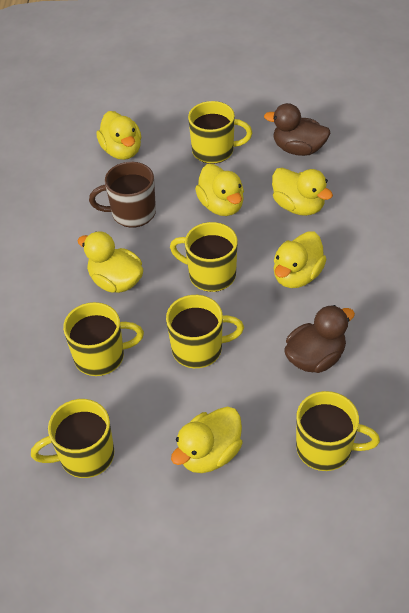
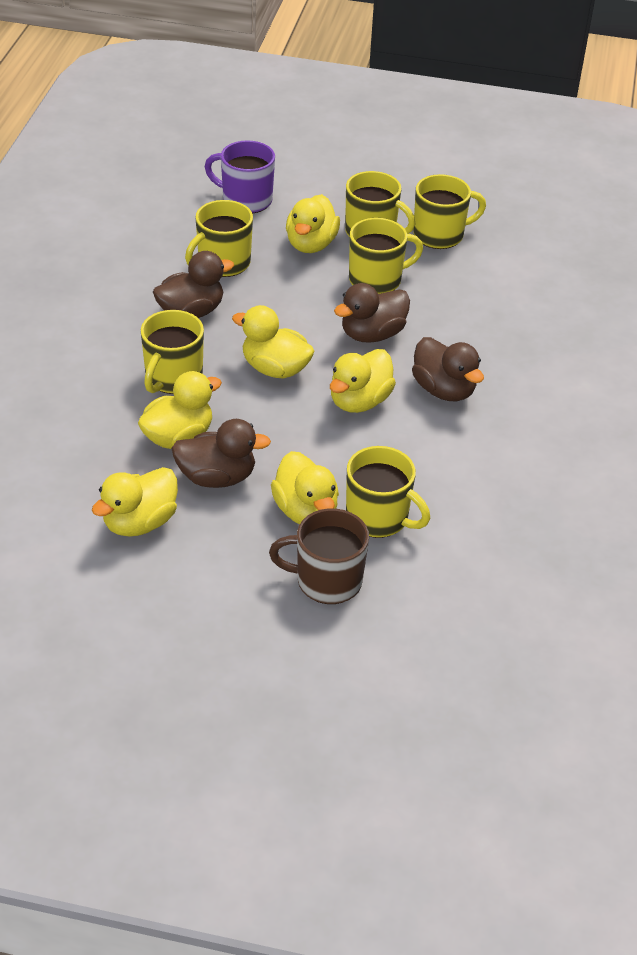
brown duck: [264,103,330,156] [285,305,355,373] = 2 -> [153,251,234,318] [171,419,271,488] [334,283,410,343] [412,337,484,401] = 4
purple mug: none = 0 -> [205,140,275,213] = 1

